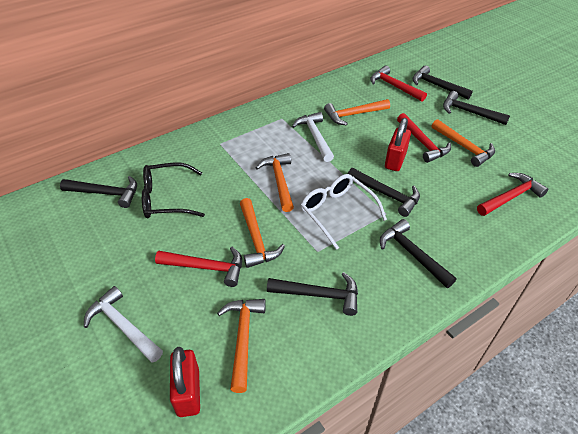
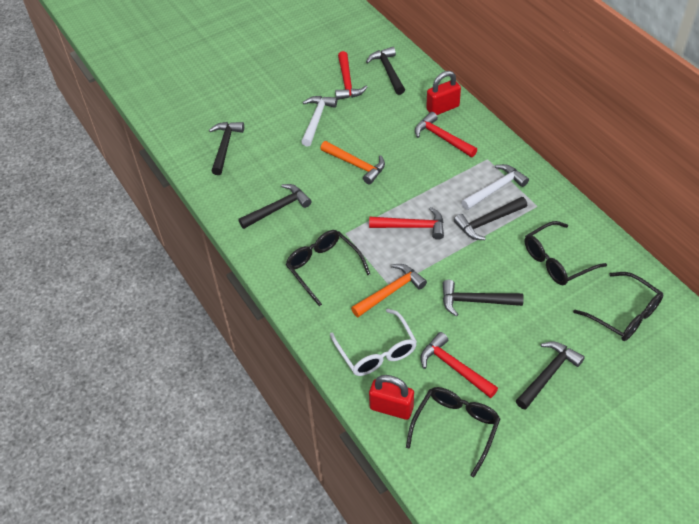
black glasses: [142,163,205,218] = 1 -> [286,230,370,306] [406,387,500,477] [525,221,607,285] [573,272,664,341] = 4
orange hammer: [217,299,266,393] [240,198,285,268] [256,153,294,212] [324,99,390,126] [432,119,495,167] = 5 -> [320,141,385,185] [351,264,427,317] = 2

